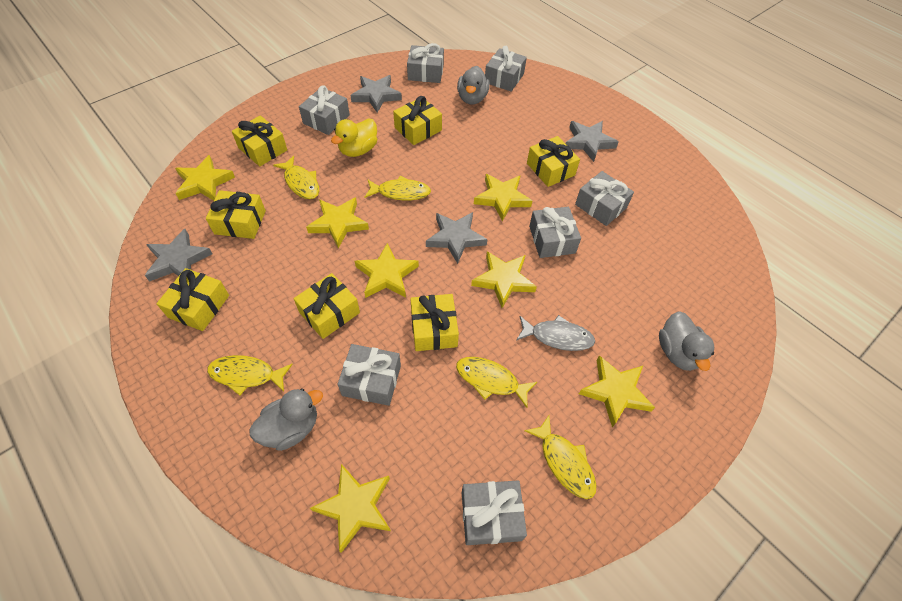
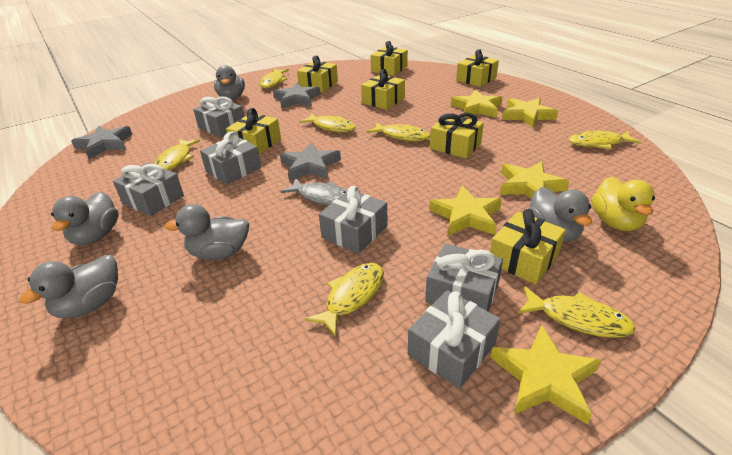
grey duck: [250,388,323,451] [457,66,490,104] [659,311,714,371] = 3 -> [19,255,118,318] [51,191,119,245] [165,204,249,260] [214,65,245,100] [528,187,592,242] = 5
grey gift: [299,85,350,135] [337,344,401,406] [407,43,444,83] [462,481,527,545] [485,46,527,92] [529,207,581,258] [575,171,634,226] = 7 -> [113,163,184,216] [193,97,244,137] [200,131,261,185] [319,186,387,254] [408,290,501,389] [425,243,503,311] = 6
grey star: [145,229,212,282] [350,75,402,113] [426,212,487,264] [565,121,619,162] = 4 -> [71,126,133,159] [273,82,321,108] [280,143,341,181] = 3
yellow fish: [207,355,293,395] [273,156,319,199] [364,176,431,200] [456,357,537,408] [524,416,597,499] = 5 -> [154,139,200,171] [260,69,289,88] [299,113,356,132] [305,263,384,336] [367,122,431,141] [518,286,636,338] [569,131,641,149] = 7
yellow star: [175,155,235,201] [306,197,369,249] [310,464,391,553] [355,243,419,298] [471,251,537,308] [474,174,532,222] [579,355,655,427] = 7 -> [429,186,502,236] [451,90,503,118] [490,325,601,424] [500,161,569,199] [502,98,558,128] = 5

